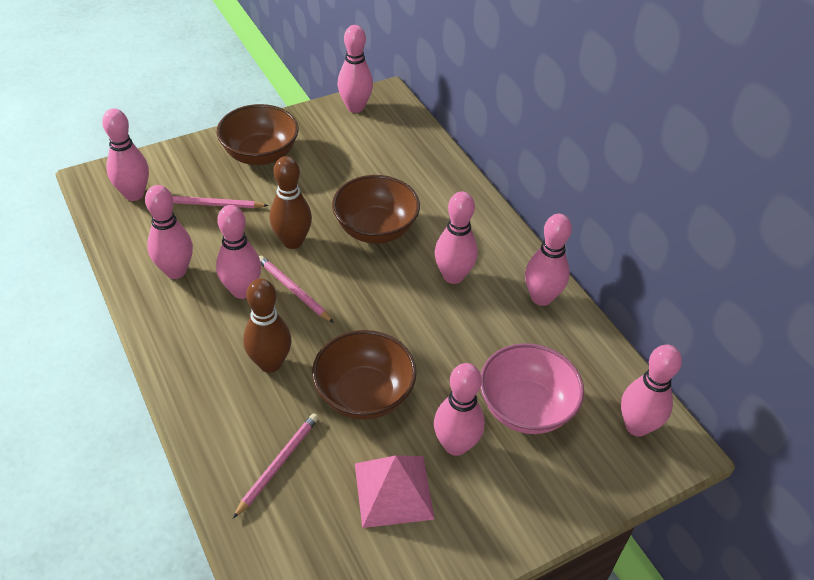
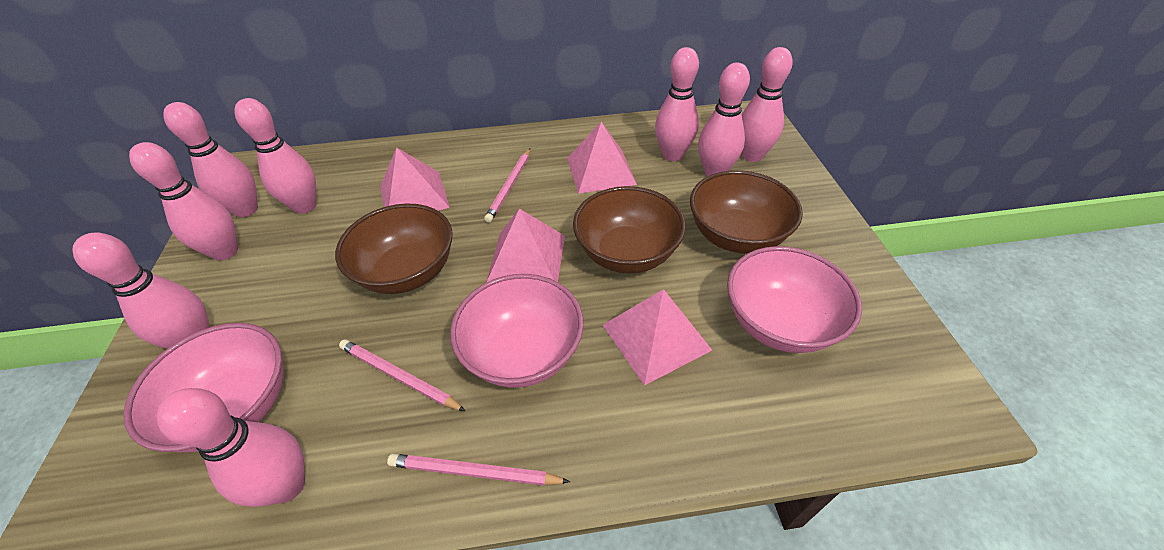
brown bowling pin: [243,278,292,373] [270,156,312,249] = 2 -> none = 0
pink bowl: [480,343,584,434] = 1 -> [123,323,284,452] [450,274,584,388] [727,246,862,353] = 3
pink pyramid: [355,455,435,528] = 1 -> [380,147,450,211] [486,209,565,283] [567,122,637,194] [603,289,712,386] = 4

